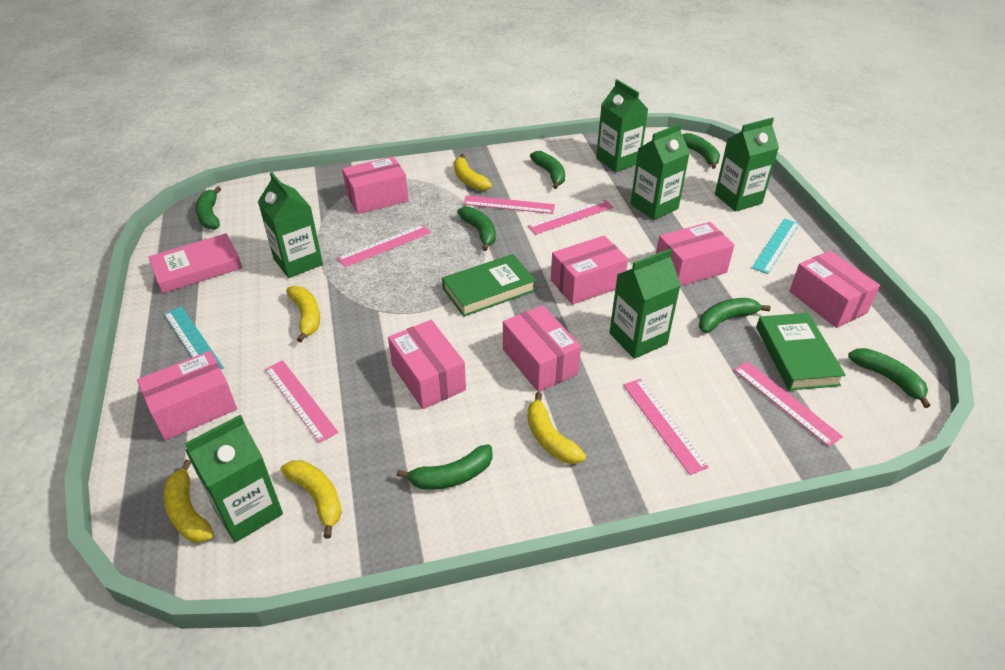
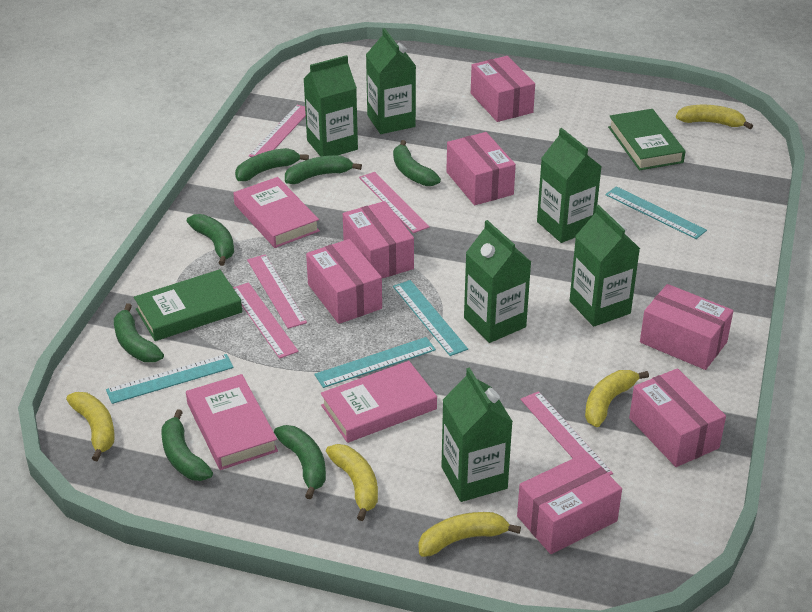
pink book: [148,233,242,293] = 1 -> [186,374,278,470] [233,177,320,248] [321,361,437,443] = 3
pink ruler: [265,360,338,443] [337,225,431,267] [463,195,555,214] [528,199,613,235] [623,379,709,475] [734,361,843,447] = 6 -> [233,282,299,359] [247,254,307,329] [249,105,306,157] [359,172,429,233] [520,391,613,475] = 5
turquoise ruler: [164,306,224,369] [752,219,800,274] = 2 -> [106,354,234,404] [314,337,436,388] [393,280,468,356] [605,186,707,239] = 4

